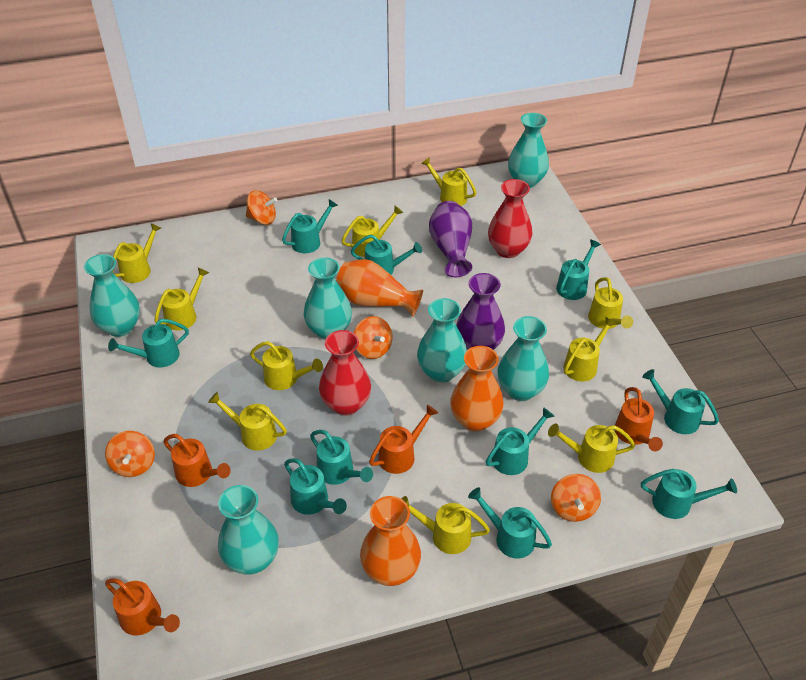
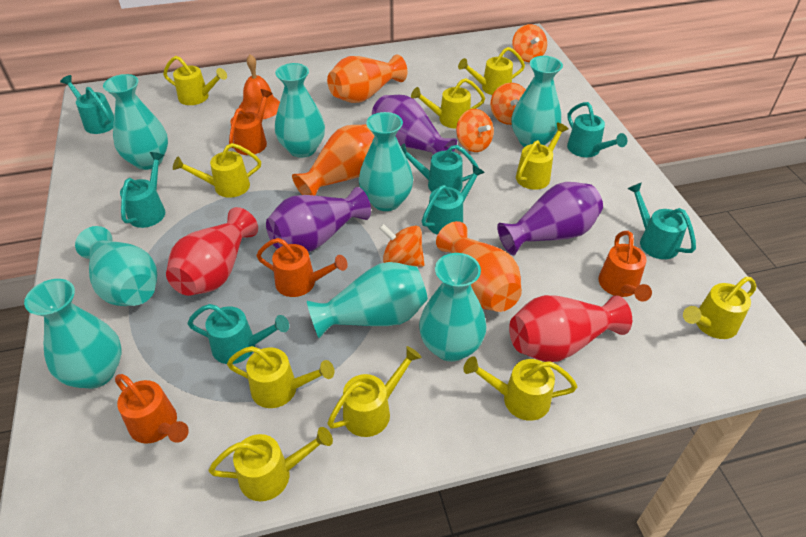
orange bell: none = 0 -> [239,54,280,119] = 1
purple vase: [429,201,472,277] [456,273,505,350] = 2 -> [266,187,371,252] [372,95,457,155] [497,182,603,256] = 3
turquoise vase: [84,254,140,337] [218,485,279,575] [304,257,352,340] [417,298,467,383] [497,316,549,401] [508,113,549,188] = 6 -> [24,279,122,389] [75,226,157,306] [103,74,168,170] [275,63,325,158] [307,262,428,338] [359,112,413,211] [419,253,486,362] [512,56,563,147] = 8
turquoise watering can: [108,319,189,368] [282,199,338,253] [284,458,347,515] [310,430,373,485] [351,235,422,275] [468,487,552,558] [486,407,555,475] [556,239,601,300] [641,469,737,519] [642,369,719,434] = 10 -> [60,75,114,134] [120,152,165,228] [187,304,289,364] [400,143,479,192] [422,165,485,235] [567,102,627,157] [627,182,696,259] = 7

